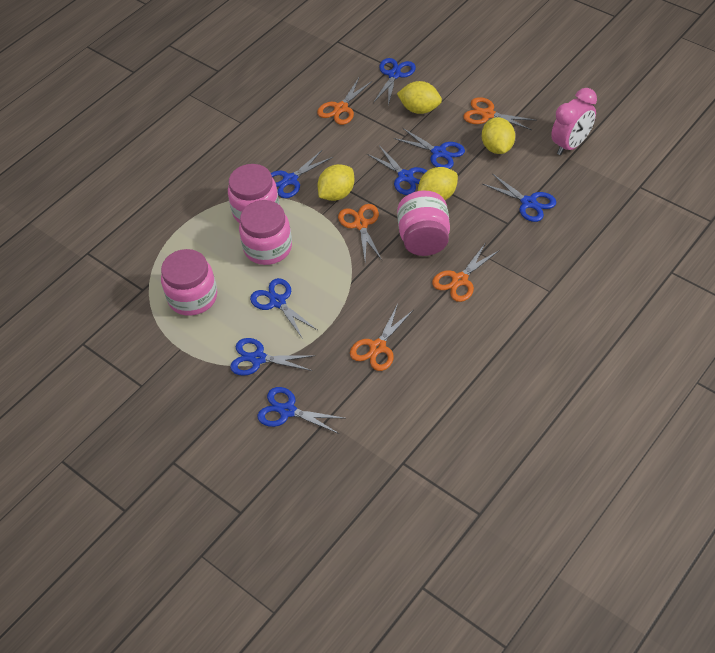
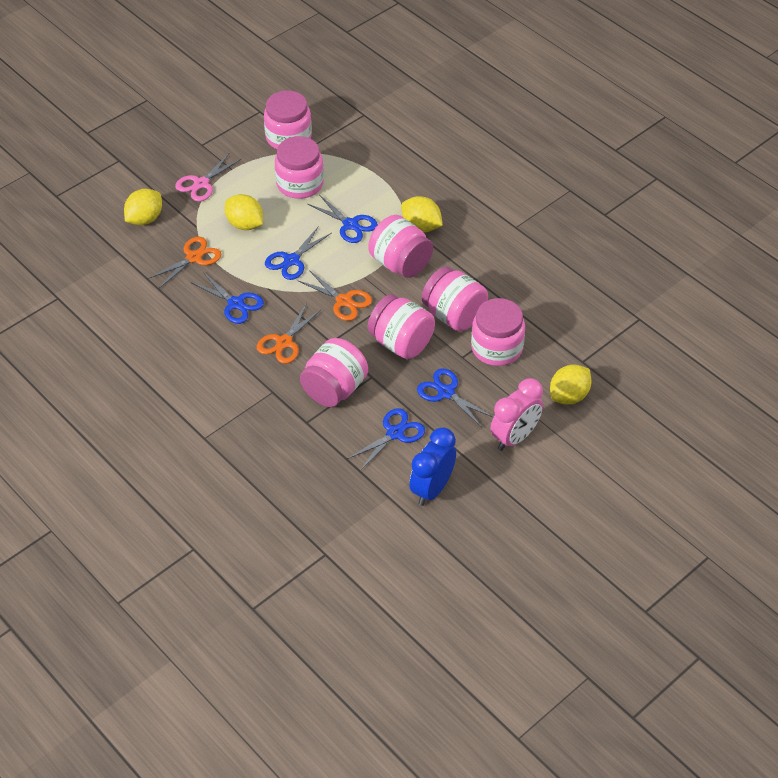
blue clock: none = 0 -> [409,427,456,506] = 1
blue scissors: [230,338,316,376] [250,278,317,339] [257,387,344,434] [271,150,333,198] [367,146,427,195] [373,58,416,106] [394,128,465,169] [483,173,556,222] = 8 -> [192,272,264,324] [265,226,331,280] [308,195,378,243] [347,408,425,471] [417,369,493,427] = 5
orange scissors: [317,78,372,125] [338,204,382,260] [350,304,413,371] [432,244,500,302] [463,97,537,130] = 5 -> [147,237,221,289] [257,303,322,364] [297,270,372,321] = 3
pink jar: [161,249,217,316] [228,164,279,223] [239,200,292,265] [397,191,450,256] = 4 -> [264,90,312,149] [275,136,324,199] [300,338,368,407] [368,294,435,359] [369,215,433,278] [422,267,488,331] [471,298,525,366] = 7
pink scissors: none = 0 -> [175,152,241,201] = 1

